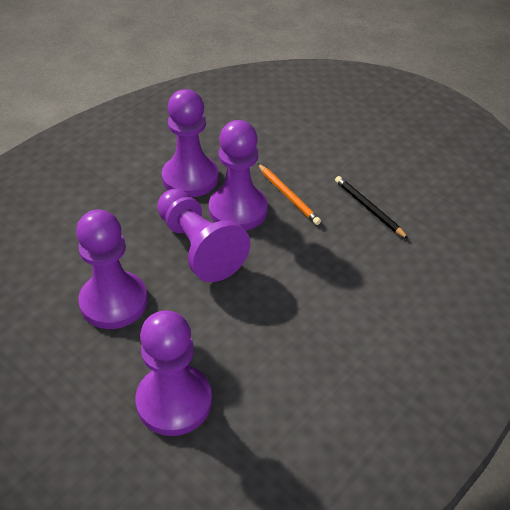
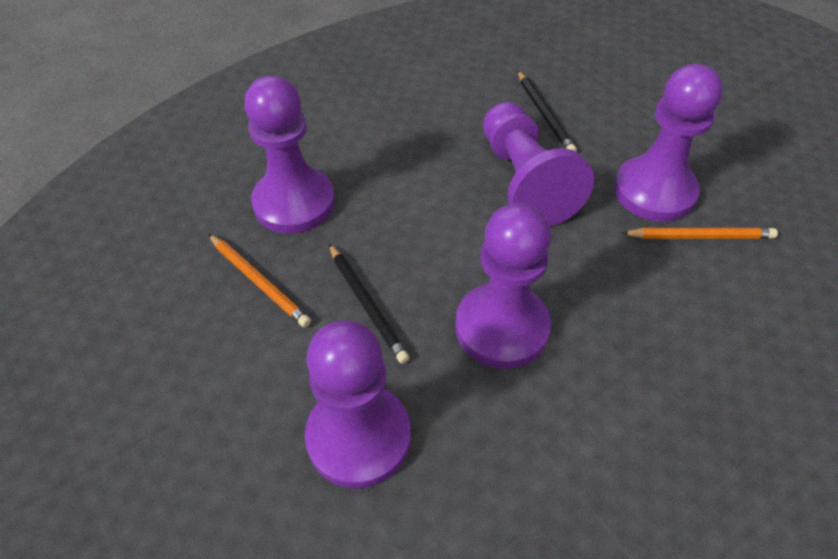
black pencil: [335,176,409,239] = 1 -> [329,244,410,364] [518,71,577,151] = 2
orange pencil: [257,163,321,225] = 1 -> [208,234,311,327] [622,228,778,239] = 2

